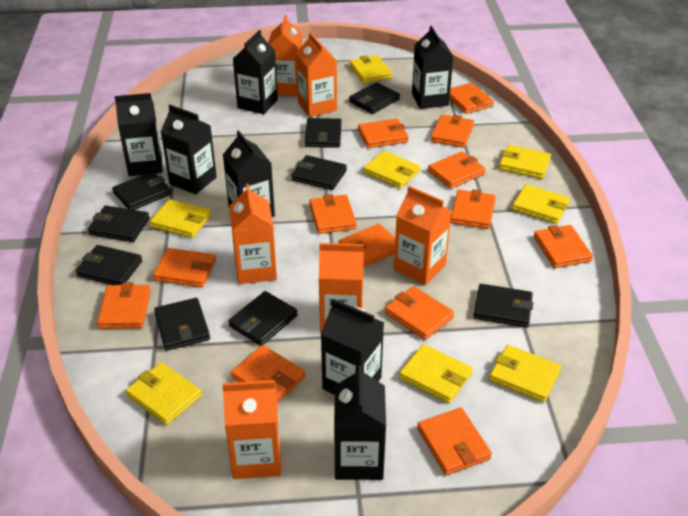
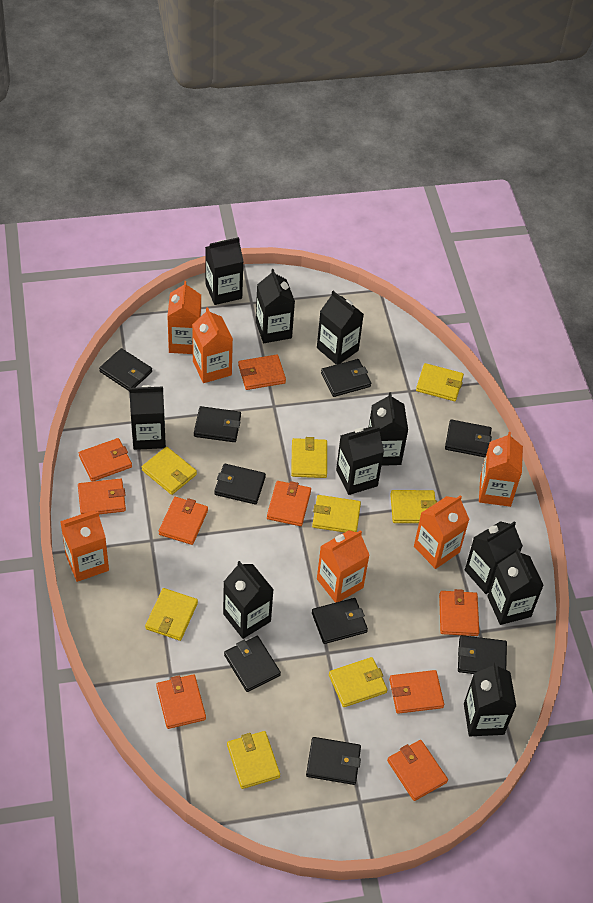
black carton: [115,93,163,176] [161,105,217,194] [223,130,275,217] [233,30,278,114] [321,299,384,395] [334,365,386,480] [412,26,453,109] = 7 -> [129,385,166,450] [205,237,244,305] [223,561,274,639] [256,269,295,343] [317,291,364,365] [336,426,384,495] [369,392,408,466] [464,662,516,736] [465,521,523,594] [487,548,544,625] = 10
orange wallet: [97,282,151,329] [153,248,216,288] [231,345,306,403] [309,194,357,234] [339,224,395,267] [358,118,409,148] [385,286,454,340] [417,408,492,475] [428,151,486,189] [430,114,474,148] [449,82,494,114] [450,189,496,229] [534,225,593,268] = 13 -> [78,479,126,514] [79,438,132,482] [156,674,206,729] [159,497,208,545] [238,355,286,390] [267,481,311,526] [387,740,448,801] [389,670,444,714] [439,589,479,636] = 9

